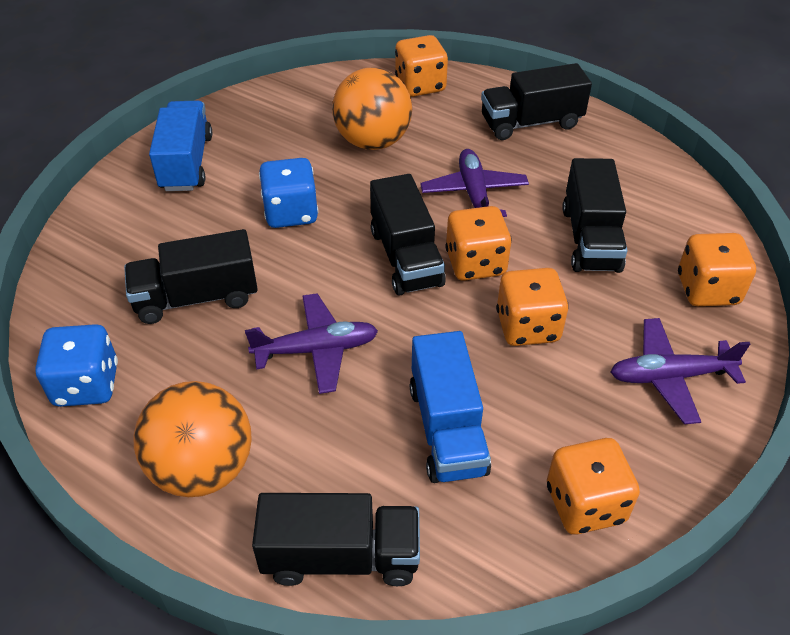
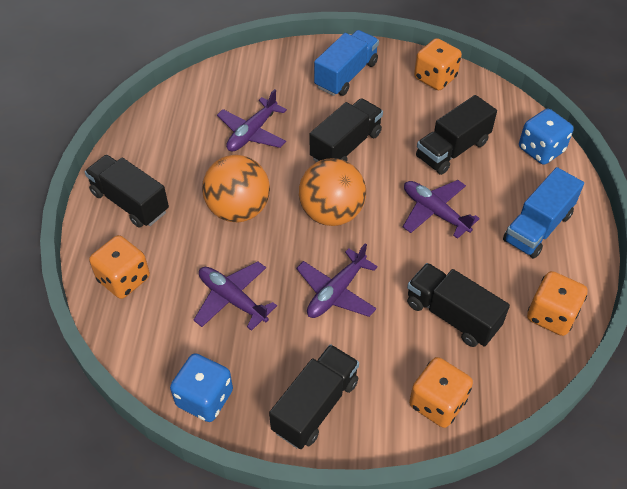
orange dice: [395,35,448,97] [445,206,512,281] [496,268,569,346] [547,438,640,535] [678,233,756,306] = 5 -> [89,235,150,299] [409,357,473,428] [414,38,462,90] [527,271,588,336] = 4
purple plane: [245,293,378,394] [420,149,529,217] [611,318,750,424] = 3 -> [194,261,277,331] [217,89,287,152] [296,243,378,318] [403,180,480,239] = 4

